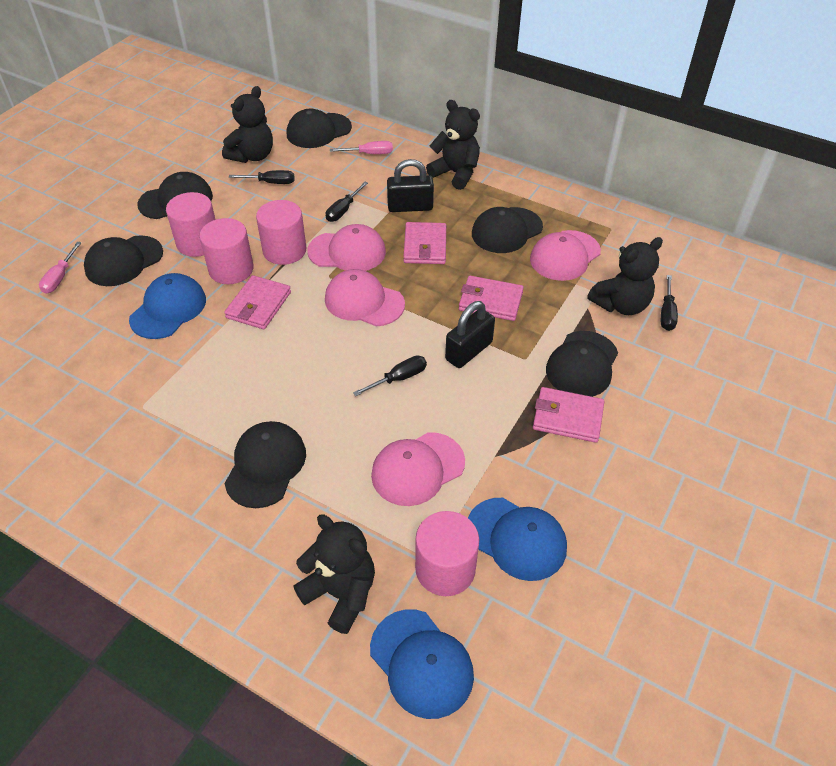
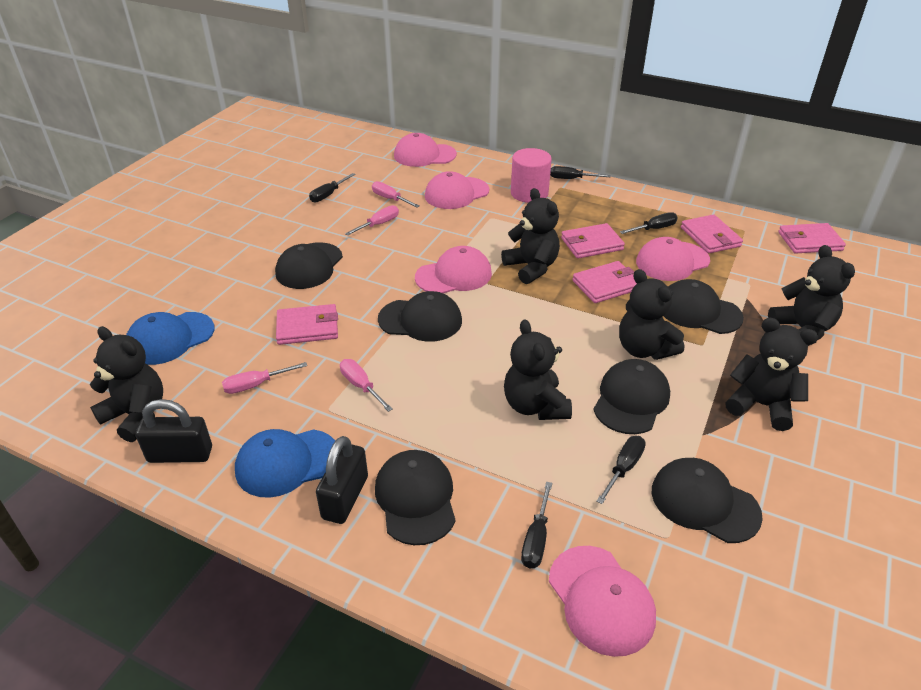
black screwdriver: [229,170,295,184] [326,182,368,222] [353,356,427,396] [661,275,678,331] = 4 -> [309,173,356,203] [521,482,552,569] [550,166,610,179] [596,436,646,504] [620,212,678,234] = 5
black teddy bear: [222,86,273,163] [293,515,375,634] [426,100,480,190] [587,237,663,315] = 4 -> [90,326,163,442] [501,188,560,284] [504,320,572,420] [619,269,684,360] [725,318,818,431] [768,245,855,346] = 6
blue cap: [129,273,206,339] [370,609,474,719] [468,498,567,581] = 3 -> [126,312,214,365] [235,429,335,498] = 2
pink cap: [307,224,386,271] [325,269,405,327] [371,432,465,506] [530,230,601,281] = 4 -> [394,133,457,167] [415,246,492,293] [425,171,489,209] [549,546,656,657] [636,237,710,281] = 5
pink cylinder: [166,192,216,257] [199,218,254,284] [256,200,307,265] [415,511,479,596] = 4 -> [511,148,552,203] = 1
pink screwdriver: [39,242,82,294] [330,141,393,154] = 2 -> [222,362,307,394] [340,359,393,412] [345,205,399,236] [372,181,420,208] = 4
pink wallet: [224,275,291,329] [403,222,446,264] [459,276,524,321] [533,387,605,443] = 4 -> [276,304,338,345] [561,223,625,259] [572,261,637,303] [681,214,743,254] [778,223,846,254] = 5

